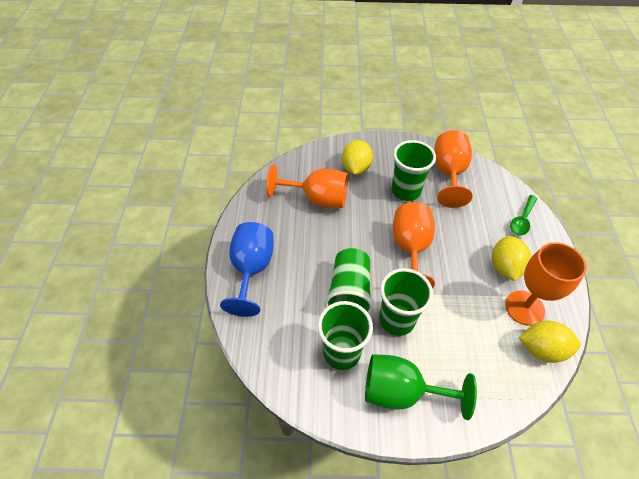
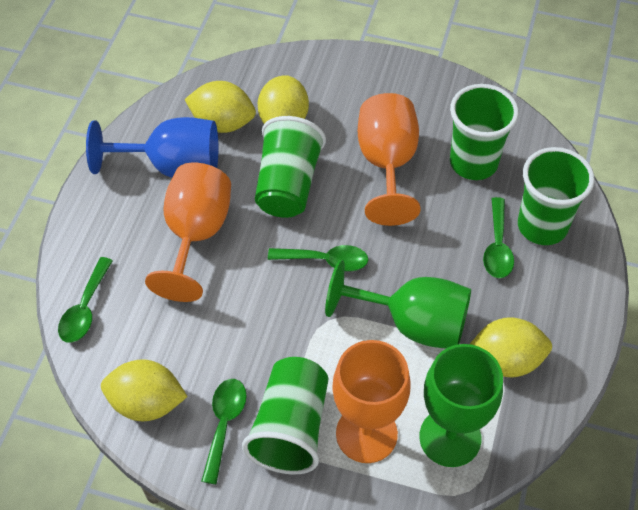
green goblet: [365,354,477,420] = 1 -> [325,260,471,348] [419,344,503,467] = 2
green spoon: [510,195,537,236] = 1 -> [58,257,113,343] [201,379,247,484] [268,245,368,271] [483,197,514,278] = 4
orange goblet: [267,164,348,208] [393,202,435,288] [434,130,472,208] [505,242,587,326] = 4 -> [145,163,231,302] [332,340,411,463] [358,93,421,226] = 3
yellow lemon: [342,140,373,175] [492,236,531,281] [519,321,581,363] = 3 -> [101,359,188,421] [184,81,256,133] [258,75,309,124] [470,317,552,377] = 4

